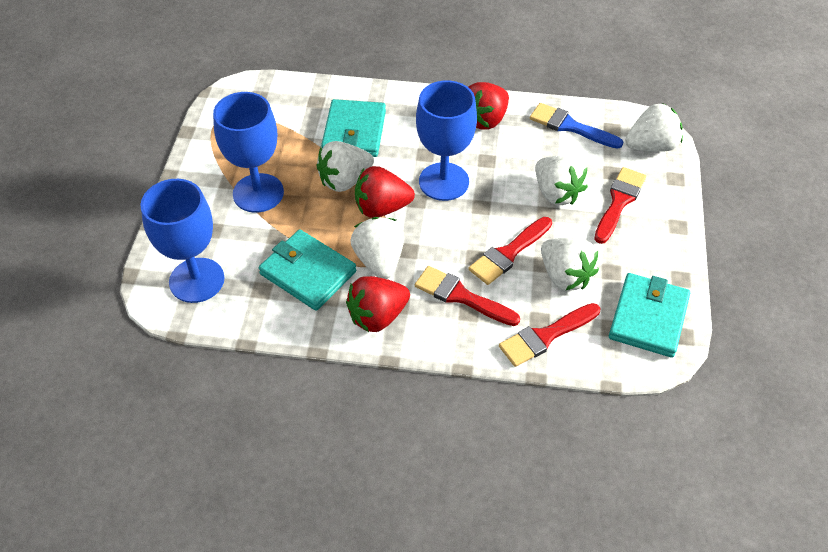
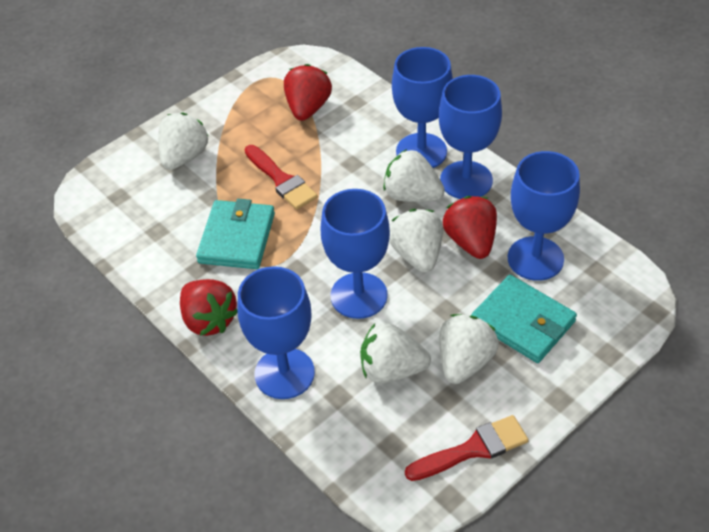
blue brush: [530,103,623,149] = 1 -> none = 0
blue goblet: [140,179,224,303] [213,92,284,213] [416,80,477,201] = 3 -> [238,266,315,399] [321,189,390,319] [392,47,453,168] [439,75,502,199] [508,151,580,281] = 5
red brush: [415,266,520,326] [469,217,552,285] [499,303,600,367] [594,167,646,244] = 4 -> [245,145,318,210] [405,415,528,481] = 2
turquoise wallet: [259,230,356,311] [321,99,386,157] [609,273,690,358] = 3 -> [196,199,275,269] [471,275,577,363] = 2

